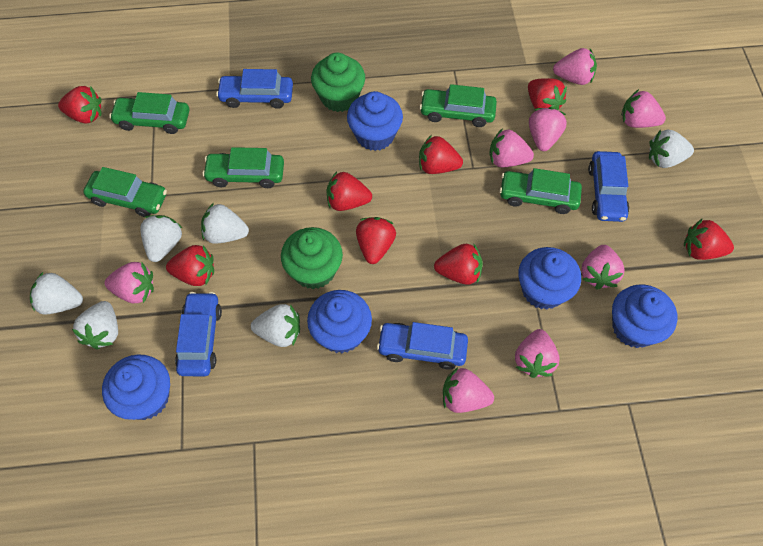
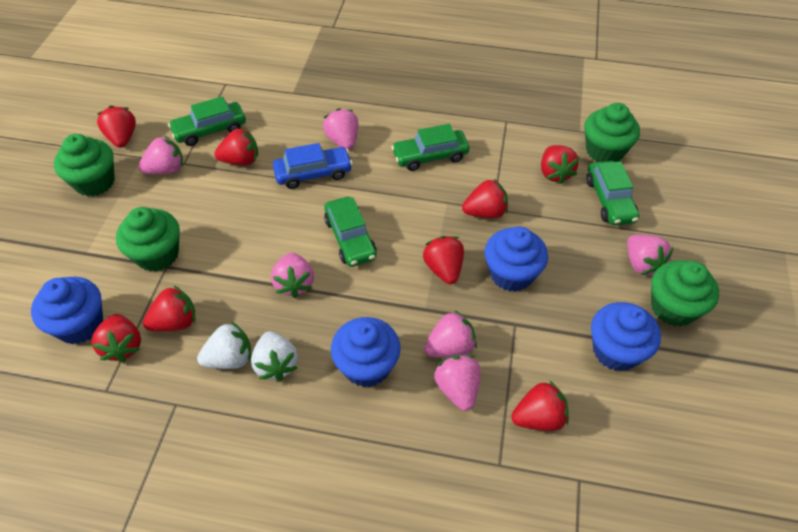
blue car: [175,292,222,376] [216,69,293,109] [377,322,468,370] [588,151,629,222] = 4 -> [273,143,353,189] = 1
blue cupcake: [102,354,170,420] [307,290,372,353] [347,91,403,151] [518,247,581,310] [612,284,677,348] = 5 -> [31,277,103,344] [331,317,401,387] [485,227,548,292] [591,302,661,371] = 4
green car: [83,167,167,217] [109,92,189,134] [202,147,284,188] [420,84,497,127] [499,168,582,214] = 5 -> [168,96,246,146] [324,197,377,267] [391,124,469,171] [586,161,639,226] = 4
green cupcake: [281,227,343,289] [311,52,365,112] = 2 -> [54,134,115,197] [116,207,180,272] [585,103,640,162] [651,260,719,327] = 4
pink strawberry: [105,262,154,303] [443,367,494,413] [490,128,534,167] [515,329,560,378] [529,107,567,151] [553,48,597,85] [581,245,624,290] [621,89,666,128] = 8 -> [139,136,183,174] [271,253,314,298] [323,108,359,150] [424,310,477,357] [434,355,481,411] [627,234,673,275] = 6
white strawberry: [30,272,83,314] [72,301,118,349] [140,215,182,262] [201,203,249,244] [251,304,300,347] [649,129,694,168] = 6 -> [197,322,251,369] [251,331,298,381] = 2

